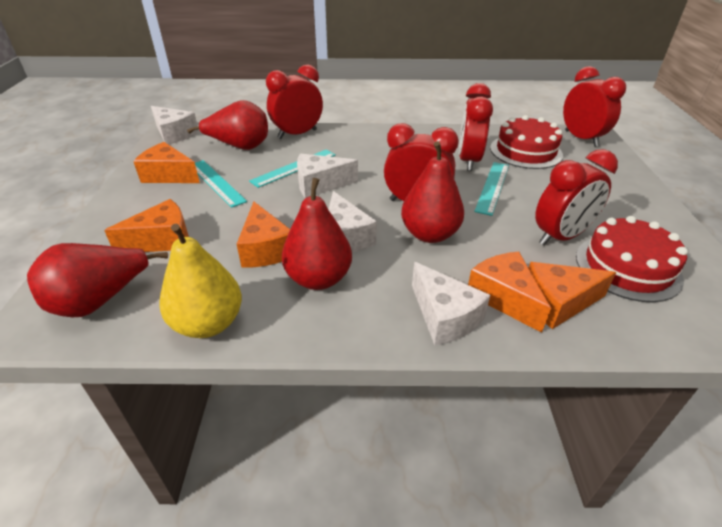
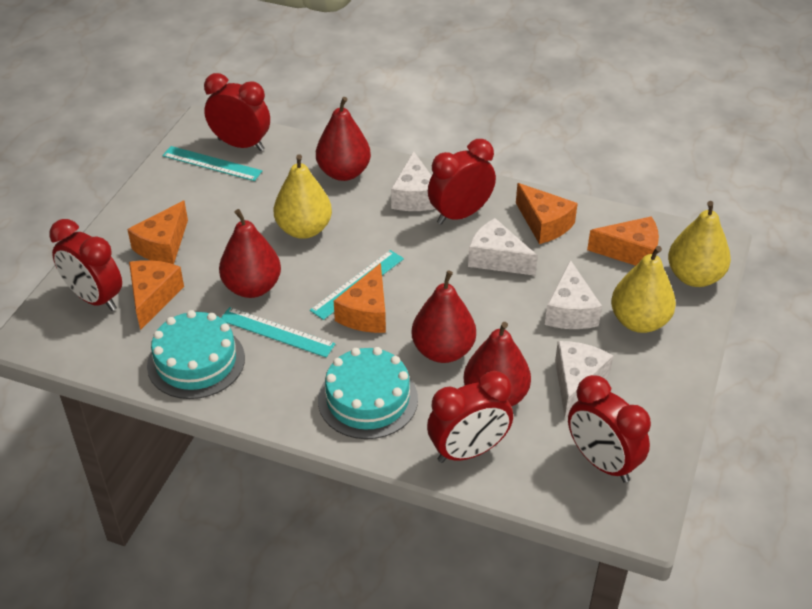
red cake: [490,115,563,169] [576,216,688,302] = 2 -> none = 0
turquoise cake: none = 0 -> [147,310,245,399] [318,347,418,439] = 2
yellow pear: [159,224,242,338] = 1 -> [274,154,332,239] [611,246,676,333] [668,201,731,287] = 3

